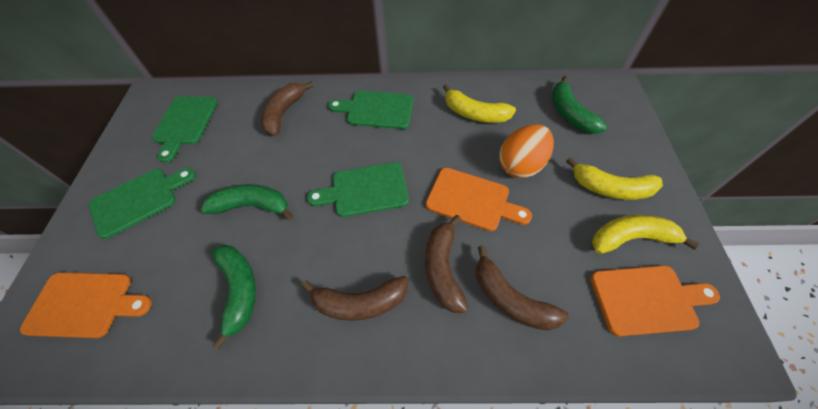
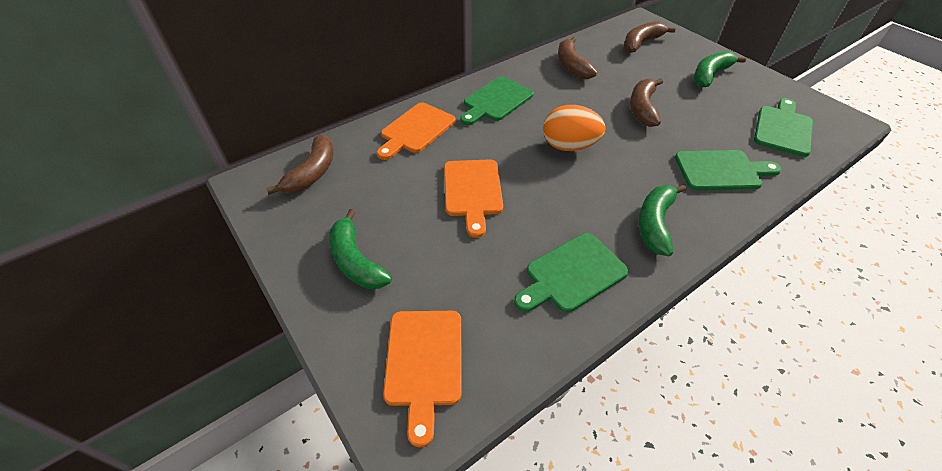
yellow banana: [443,84,516,123] [566,157,663,200] [592,215,699,254] = 3 -> none = 0

